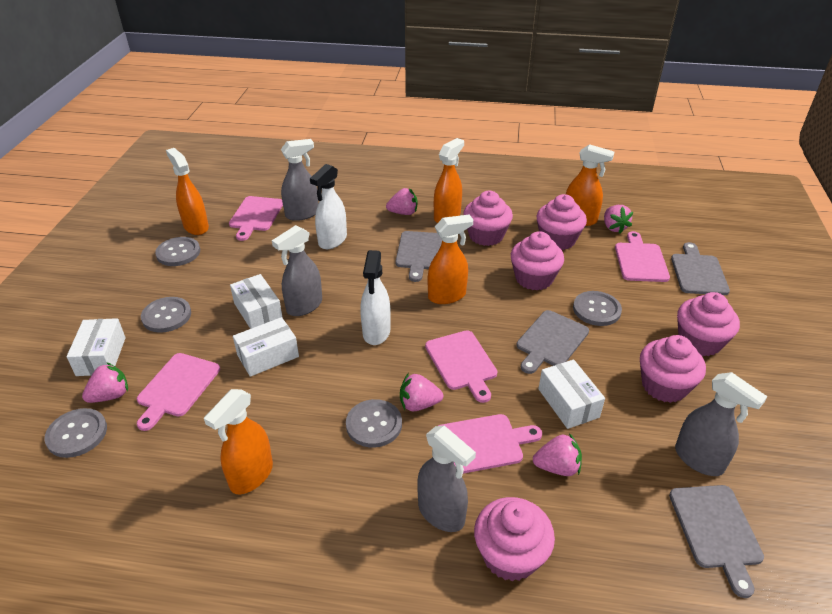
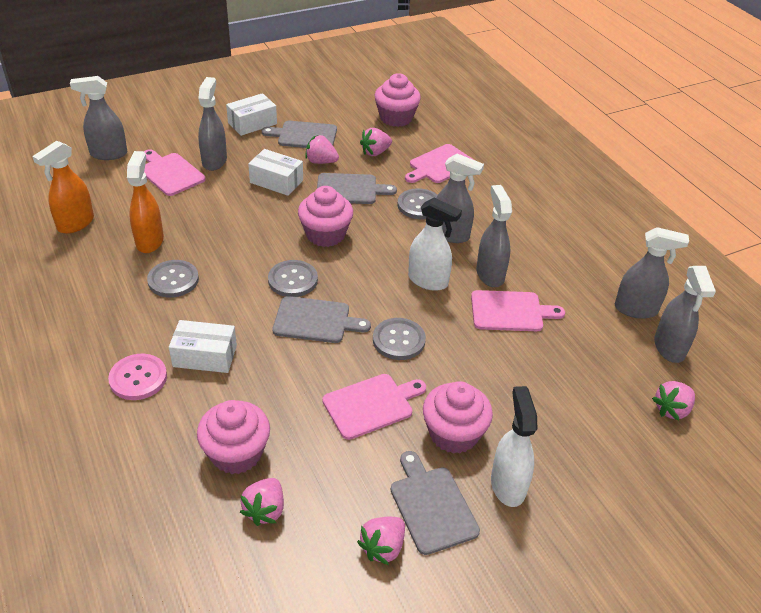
grey button: [44,408,107,458] [141,297,191,333] [155,237,200,266] [346,399,402,448] [573,291,622,326] = 5 -> [147,260,199,298] [268,260,318,297] [373,318,426,360] [398,188,437,220] = 4
grey spray bottle: [272,225,322,316] [281,139,318,221] [417,426,476,532] [675,372,768,476] = 4 -> [70,76,127,160] [198,77,227,171] [436,154,484,243] [476,185,512,287] [615,227,689,319] [654,266,716,363] = 6
orange spray bottle: [166,148,209,235] [204,389,273,494] [428,215,473,304] [434,138,464,223] [566,144,614,226] = 5 -> [32,141,94,234] [127,151,164,253] = 2
pink button: none = 0 -> [108,354,167,400] = 1
pink cupcake: [463,191,513,246] [474,497,555,581] [511,231,564,291] [537,194,587,250] [640,335,706,403] [677,292,740,356] = 6 -> [197,400,270,474] [298,186,353,247] [375,73,421,127] [423,381,493,454] = 4
pink cutting board: [137,353,220,431] [229,196,283,241] [425,330,498,403] [438,414,542,474] [615,231,670,282] = 5 -> [144,150,206,196] [322,374,426,440] [405,144,474,183] [471,290,565,331] = 4
white box: [66,318,126,376] [230,274,283,329] [233,317,299,377] [538,360,605,429] = 4 -> [169,320,237,373] [226,93,277,136] [248,149,303,196] = 3

